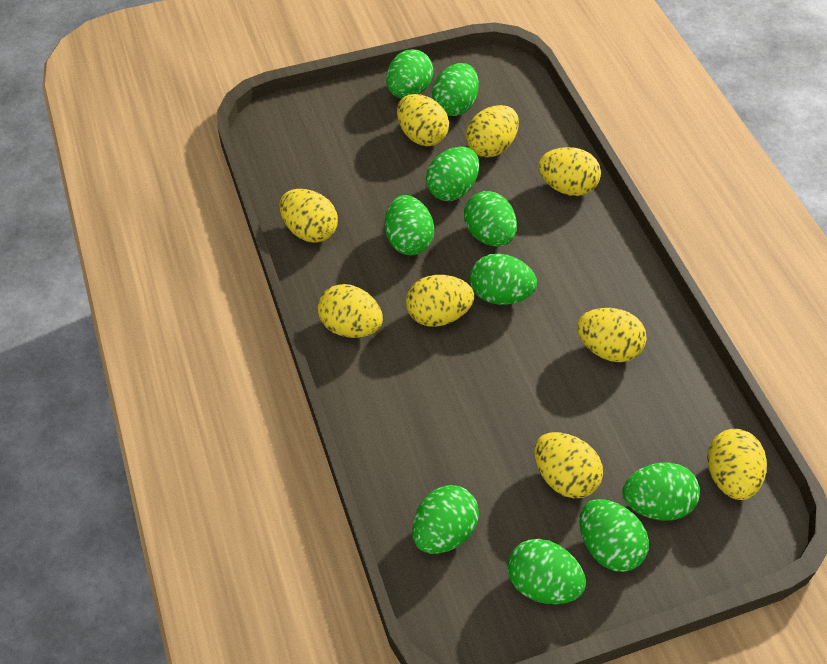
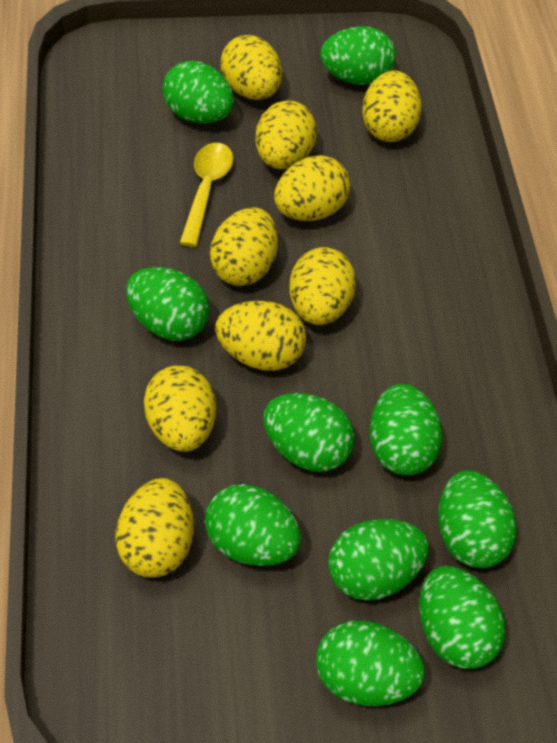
yellow spoon: none = 0 -> [180,143,234,247] = 1

